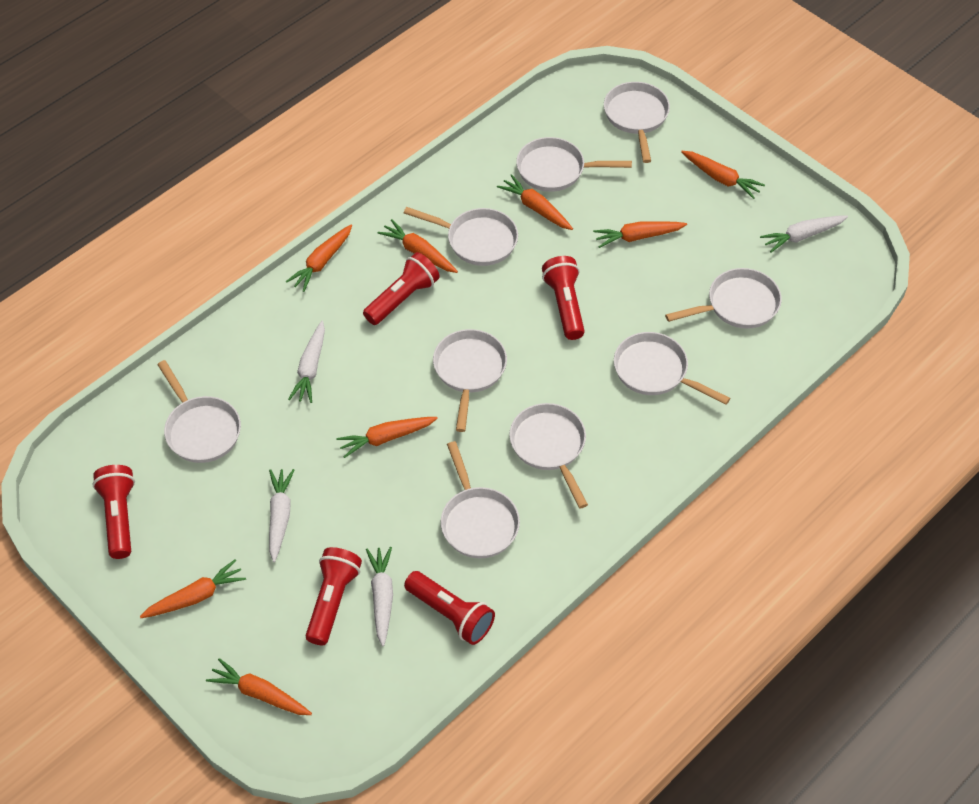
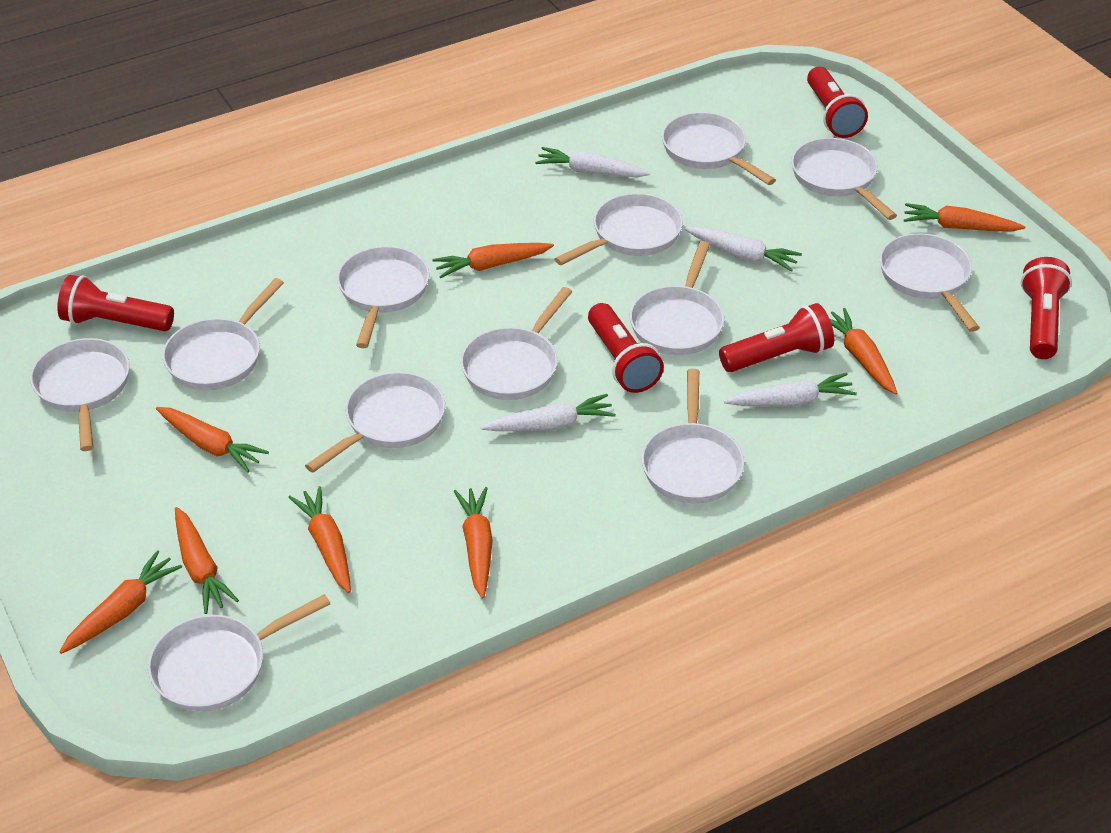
white pan: [157,360,241,463] [404,207,518,266] [433,329,507,432] [441,441,520,558] [509,403,588,508] [516,137,632,192] [604,82,670,163] [614,332,730,405] [665,268,782,329] = 9 -> [30,338,130,451] [148,594,331,712] [162,278,284,390] [305,372,445,473] [337,246,430,348] [461,287,572,400] [554,193,683,265] [630,241,724,355] [641,369,744,504] [662,112,776,185] [791,138,897,220] [880,233,980,332] = 12

